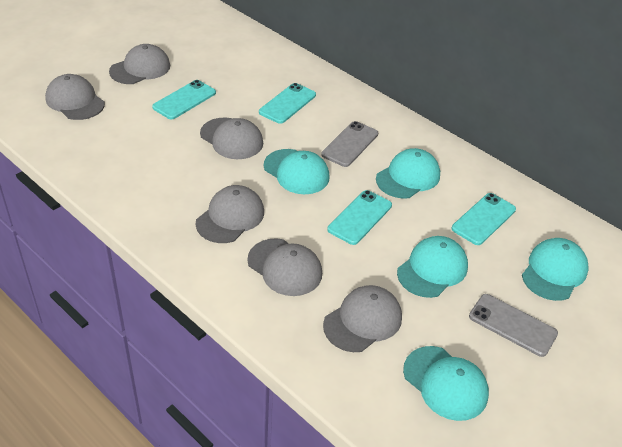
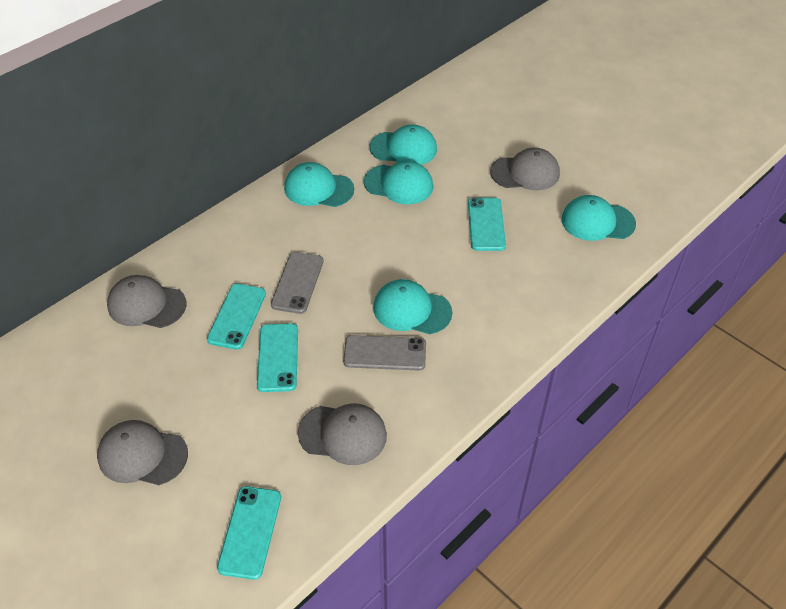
grey cap: [45,74,105,120] [109,44,170,84] [196,185,264,243] [200,117,263,159] [247,238,322,296] [323,285,402,352] = 6 -> [97,420,188,485] [107,275,186,328] [298,403,387,465] [490,148,560,190] = 4

